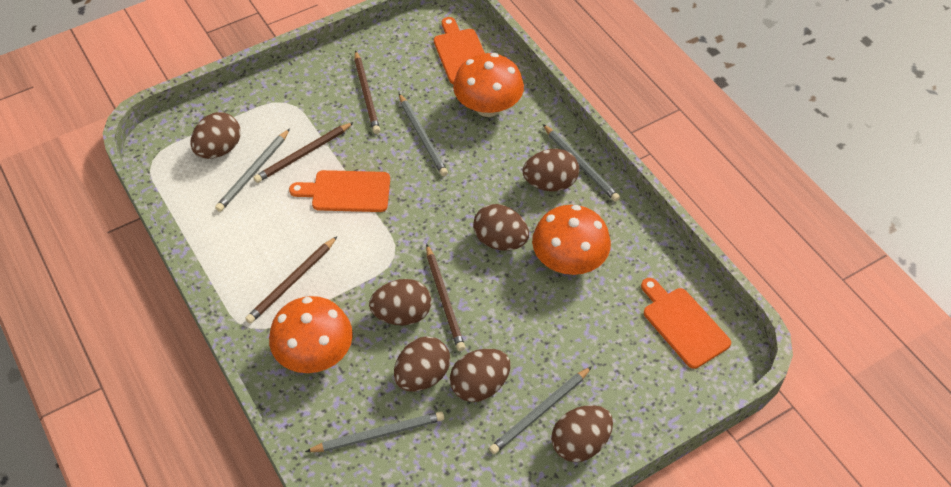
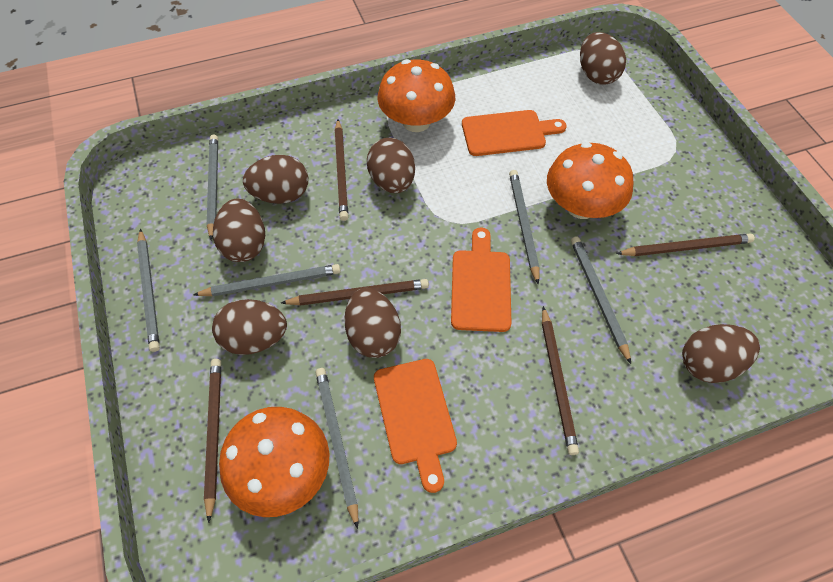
brown pencil: [245,237,337,324] [253,122,354,183] [354,50,380,134] [426,244,465,351] = 4 -> [204,359,221,523] [281,279,429,306] [335,119,348,221] [542,306,579,455] [616,233,755,256] = 5
grey pencil: [215,129,290,212] [305,411,444,452] [399,94,448,176] [489,366,592,454] [543,124,620,202] = 5 -> [137,229,160,352] [193,264,341,296] [207,135,218,240] [315,368,359,529] [509,170,540,285] [571,236,631,364] = 6

